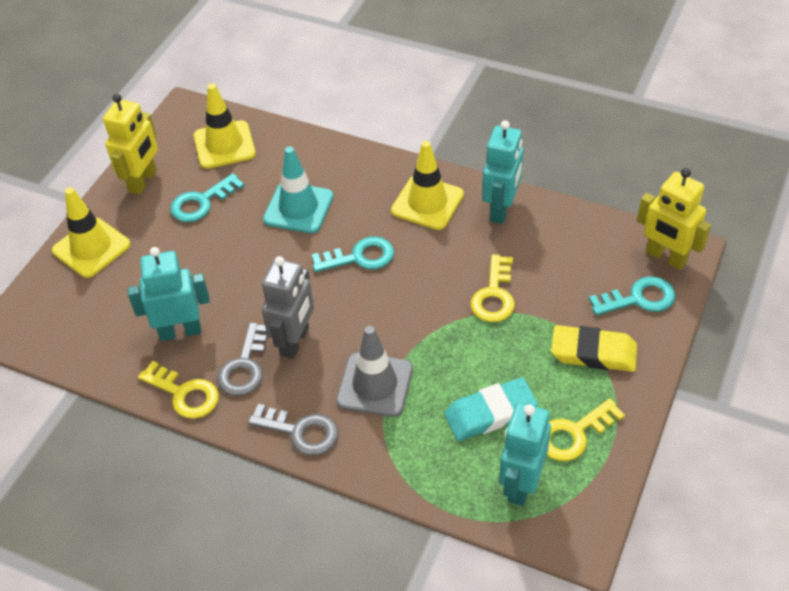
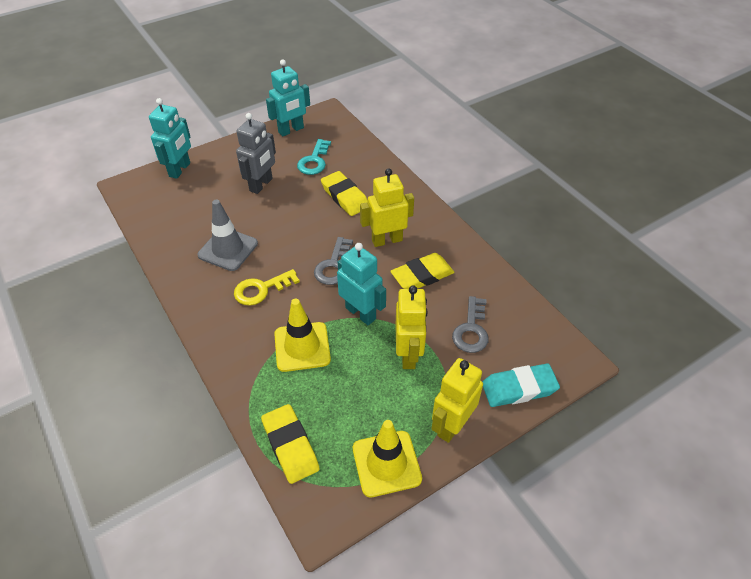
turquoise key: [170,173,244,222] [312,237,394,272] [589,276,676,316] = 3 -> [297,139,331,175] = 1
turquoise traffic cone: [263,147,333,233] = 1 -> none = 0
yellow eraser: [551,325,637,372] = 1 -> [261,404,320,484] [321,171,368,216] [390,253,454,289] = 3
yellow key: [138,361,219,419] [471,255,515,322] [547,398,625,461] = 3 -> [234,269,300,306] = 1
yellow robot: [103,94,158,195] [637,168,711,270] = 2 -> [360,168,414,247] [395,286,428,369] [431,358,483,443] = 3
yellow traffic cone: [52,187,131,278] [194,83,256,169] [391,141,464,230] = 3 -> [274,299,331,372] [353,420,422,497] = 2

